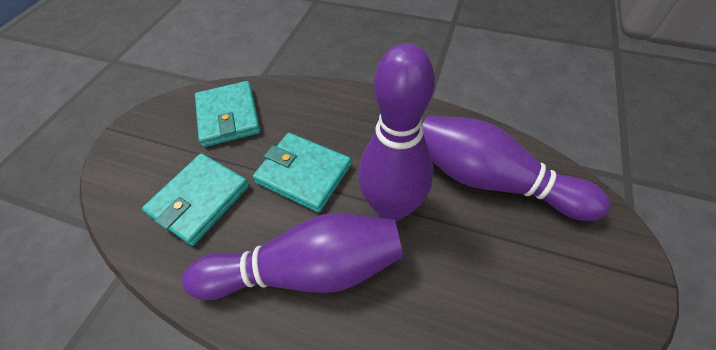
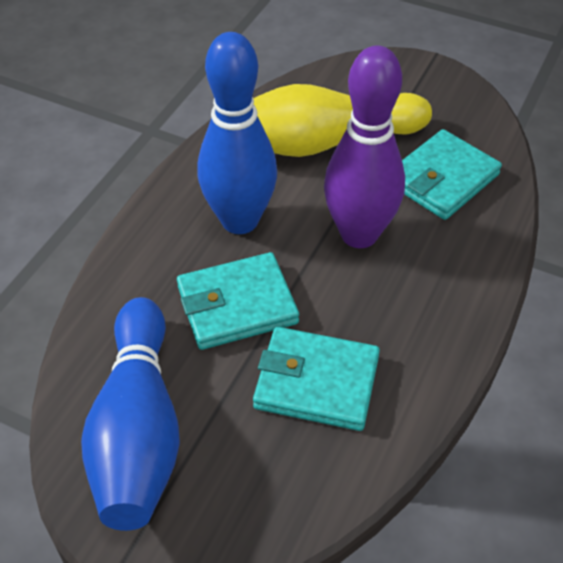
blue bowling pin: none = 0 -> [81,297,180,531] [197,32,277,234] = 2
purple bowling pin: [182,213,403,300] [358,43,435,221] [422,115,610,221] = 3 -> [324,45,405,248] = 1
yellow bowling pin: none = 0 -> [253,84,432,157] = 1

